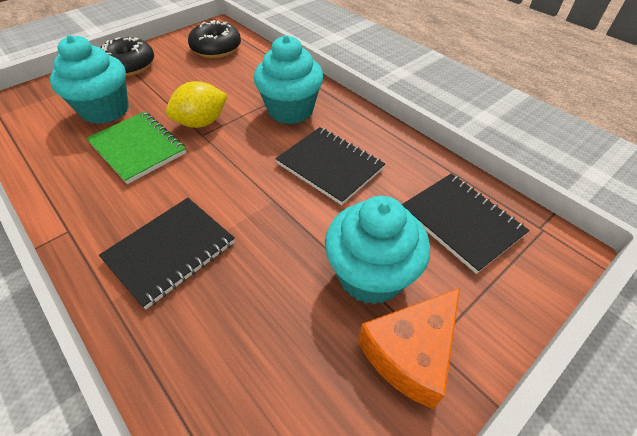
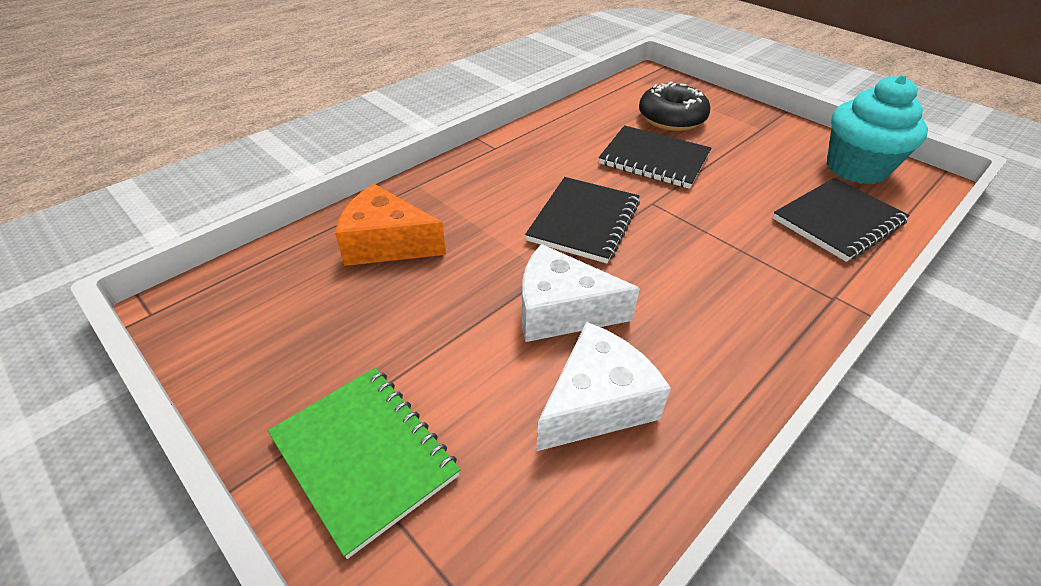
black donut: [99,37,154,76] [188,20,241,58] = 2 -> [639,81,710,131] = 1
turquoise cupcake: [50,35,129,124] [254,35,324,124] [325,196,430,305] = 3 -> [827,75,928,185] = 1
white cheese: none = 0 -> [522,244,640,342] [536,322,671,451] = 2
yellow lemon: [166,81,228,128] = 1 -> none = 0

